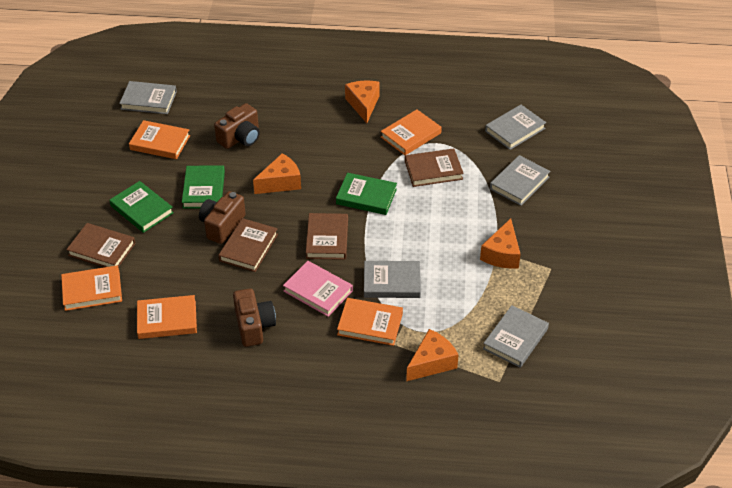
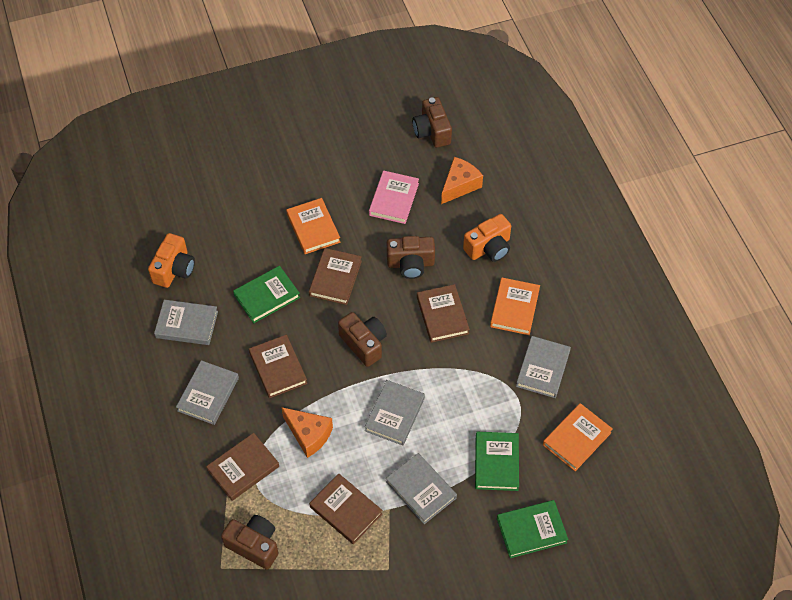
brown book: [66,223,136,267] [218,218,278,272] [306,213,348,260] [405,148,464,187] = 4 -> [206,433,279,501] [249,335,307,398] [309,248,362,305] [309,474,383,544] [417,284,470,343] = 5
brown camera: [199,191,246,244] [214,103,260,149] [233,288,276,347] = 3 -> [221,515,278,570] [338,312,387,367] [387,236,435,279] [412,97,452,148] = 4
orange book: [61,265,122,311] [129,120,190,159] [137,295,197,339] [337,298,403,346] [381,109,442,155] = 5 -> [286,198,340,254] [490,278,540,335] [543,403,613,471] = 3
orange camera: none = 0 -> [148,233,195,288] [463,214,511,262] = 2
orange cheese: [253,153,301,194] [345,81,380,123] [406,329,459,381] [480,218,521,269] = 4 -> [281,407,333,458] [441,157,483,204] = 2

